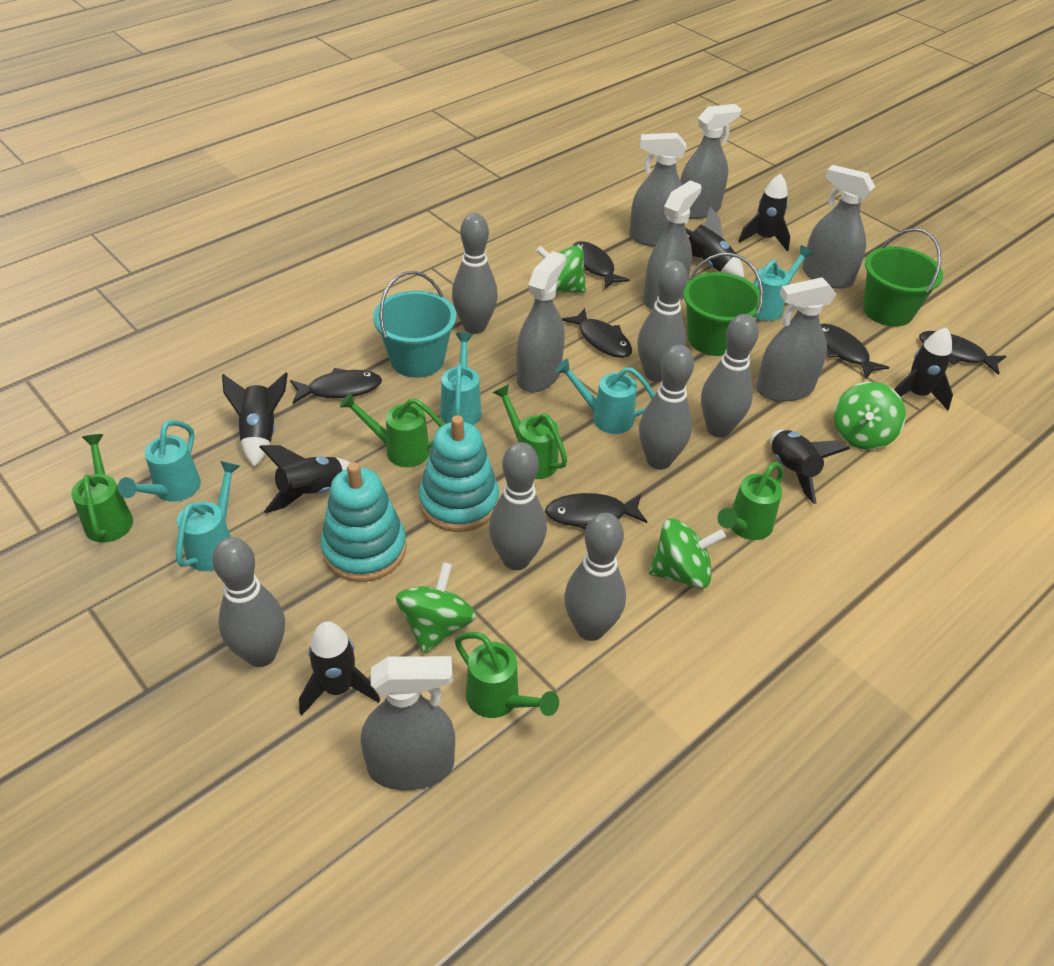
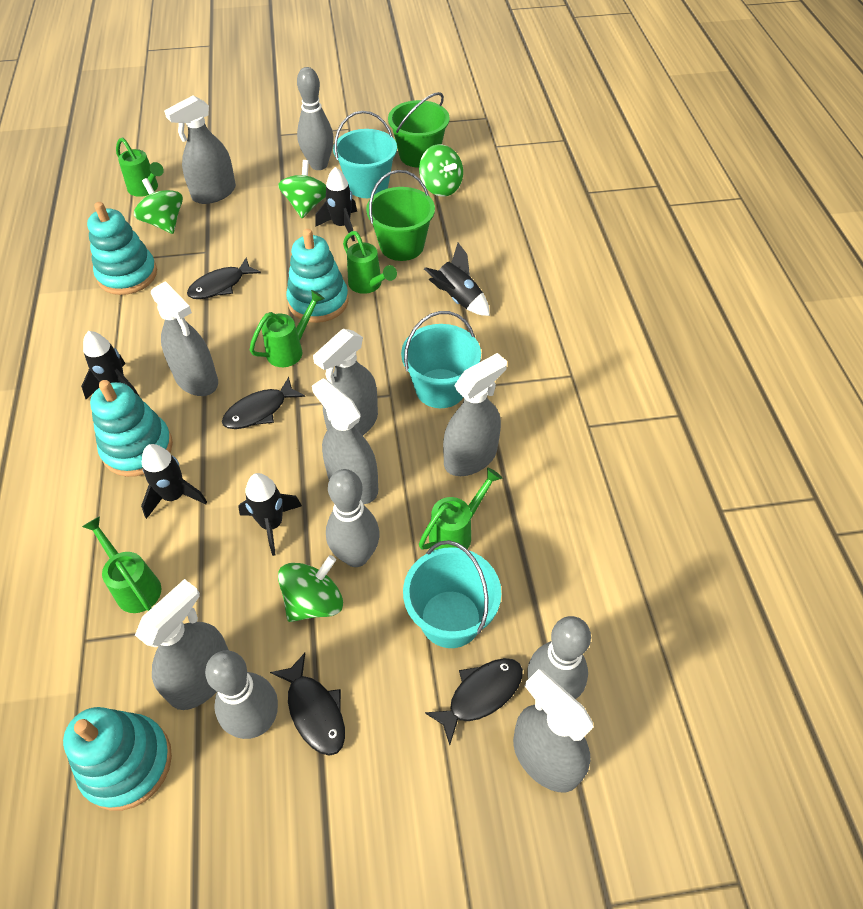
black fish: [290,368,382,404] [545,493,647,530] [562,308,632,358] [573,241,630,288] [821,324,889,379] [919,331,1006,375] = 6 -> [187,257,261,299] [222,377,305,429] [270,653,345,756] [425,658,523,745] = 4
black rocket: [222,372,288,467] [259,445,350,513] [299,621,380,715] [685,206,744,278] [738,174,790,251] [770,430,850,504] [894,327,953,410] = 7 -> [81,331,140,399] [141,444,207,519] [238,473,302,556] [315,167,357,241] [424,243,490,316] = 5
grey bowling pin: [212,537,285,667] [452,213,498,334] [489,442,547,570] [564,513,626,641] [637,260,688,382] [639,345,694,470] [701,314,759,438] = 7 -> [205,650,278,739] [297,67,334,170] [326,469,380,567] [527,616,591,699] = 4
turquoise bucket: [373,271,456,378] = 1 -> [333,111,397,198] [401,311,481,408] [403,540,501,648] = 3
turquoise stacking toy: [320,462,406,582] [419,415,499,532] = 2 -> [63,707,172,811] [87,202,157,295] [90,380,173,477] [286,229,349,323] = 4
turquoise watering can: [118,420,201,502] [176,461,240,571] [440,333,482,425] [555,359,655,434] [754,245,813,321] = 5 -> none = 0

